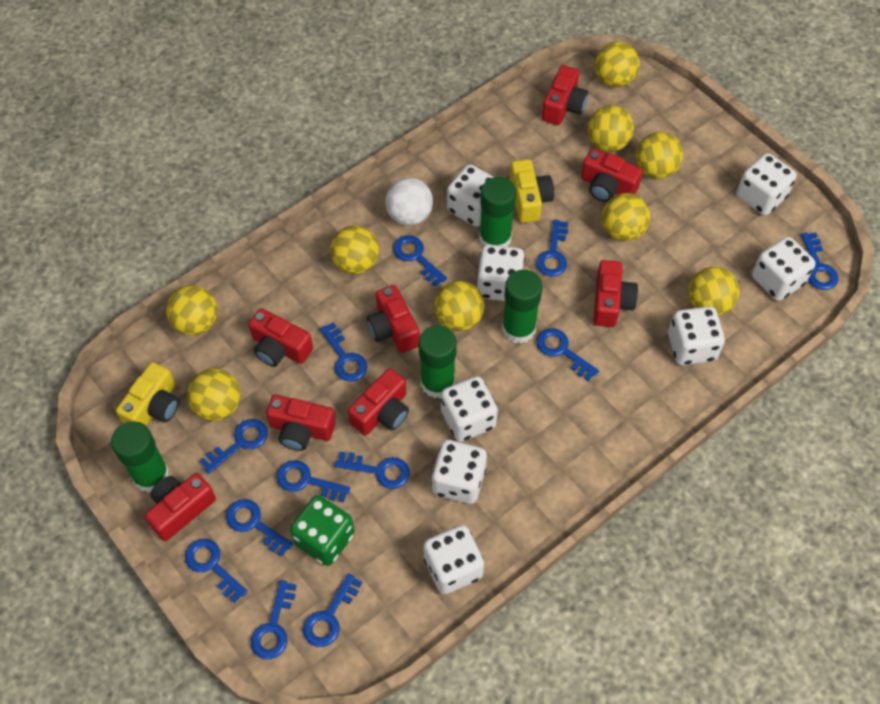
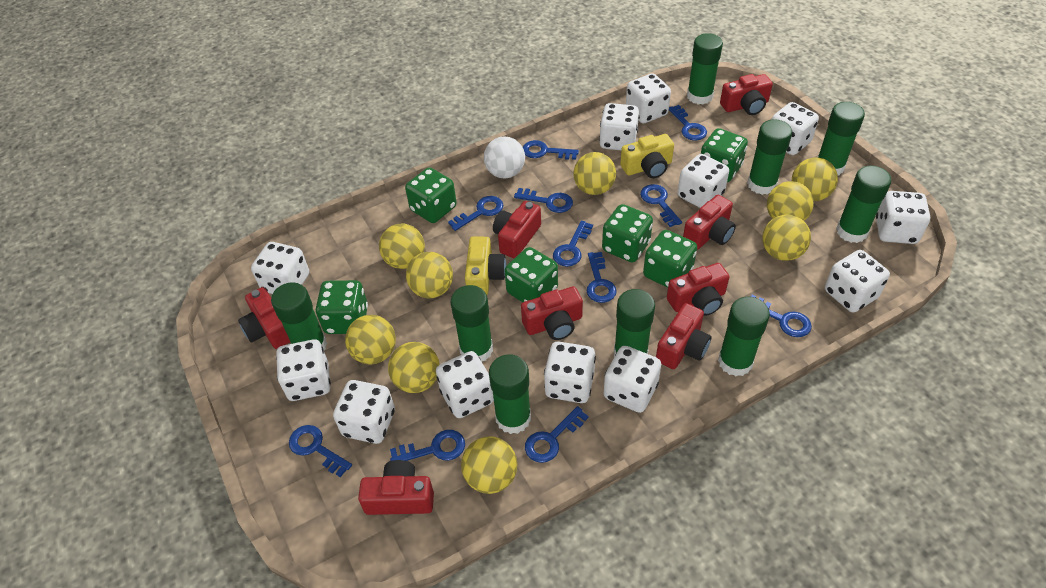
blue key: [185,539,248,603] [200,419,268,474] [226,499,293,556] [251,580,297,659] [277,460,350,503] [303,573,362,647] [320,322,367,382] [335,452,410,489] [393,235,447,287] [536,219,568,276] [537,328,599,381] [801,232,838,290] = 12 -> [289,425,352,477] [390,430,465,461] [448,196,503,231] [514,188,573,213] [523,140,579,160] [525,406,589,463] [553,221,593,267] [587,252,617,303] [640,184,682,227] [669,105,707,140] [751,295,812,337] = 11
green dice: [290,495,355,566] = 1 -> [316,280,368,334] [405,167,457,223] [505,247,558,302] [602,204,653,262] [643,230,697,288] [701,128,748,182] = 6
green glue stick: [111,421,169,493] [418,325,457,398] [479,177,516,247] [502,270,543,344] = 4 -> [271,282,327,350] [450,285,493,362] [489,354,531,434] [614,289,655,357] [687,33,723,105] [718,296,770,376] [747,119,792,195] [817,102,865,175] [836,166,891,243] = 9
white dice: [423,525,484,594] [432,440,487,504] [441,376,498,442] [447,164,494,227] [476,244,525,301] [668,306,725,365] [736,153,797,215] [752,237,815,301] = 8 -> [251,242,309,294] [276,339,331,401] [333,380,395,444] [436,351,494,418] [544,342,596,403] [599,103,639,150] [604,346,661,413] [626,73,671,123] [678,154,729,208] [771,102,819,155] [825,250,890,313] [876,191,930,244] = 12

